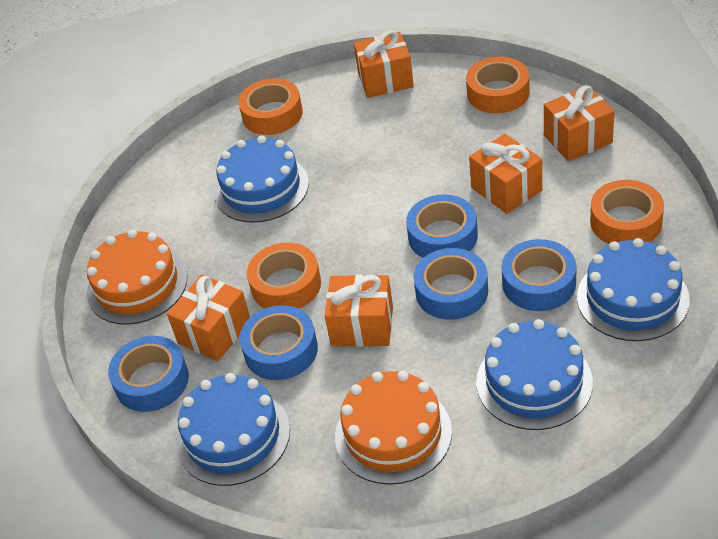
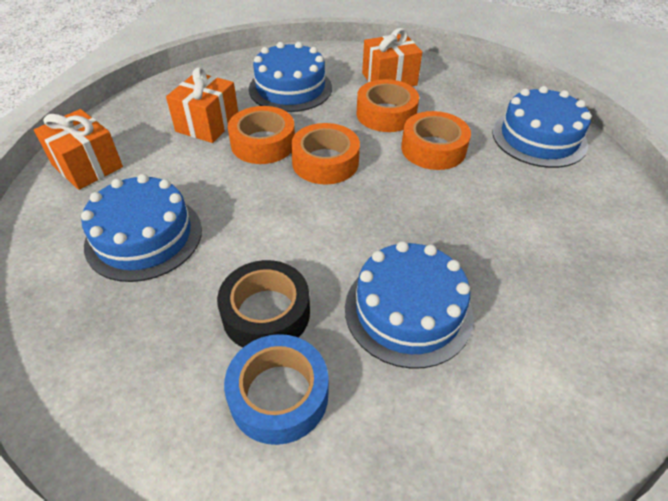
black tape: none = 0 -> [217,260,310,348] = 1
blue tape: [108,336,189,412] [240,305,318,380] [406,194,478,258] [414,248,488,320] [502,239,577,311] = 5 -> [224,334,329,445] = 1
orange cake: [87,230,187,325] [335,371,452,485] = 2 -> none = 0
orange gift: [167,275,250,361] [324,274,393,347] [354,30,414,98] [469,134,542,214] [544,85,614,162] = 5 -> [34,109,123,190] [166,67,238,143] [362,28,422,86] = 3

